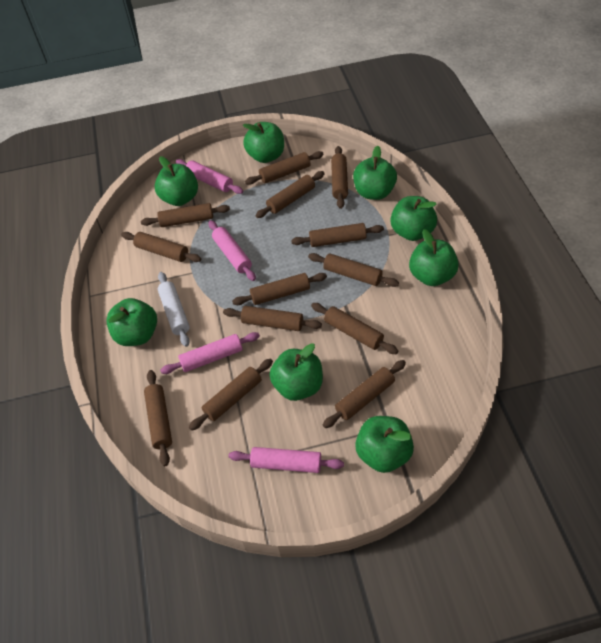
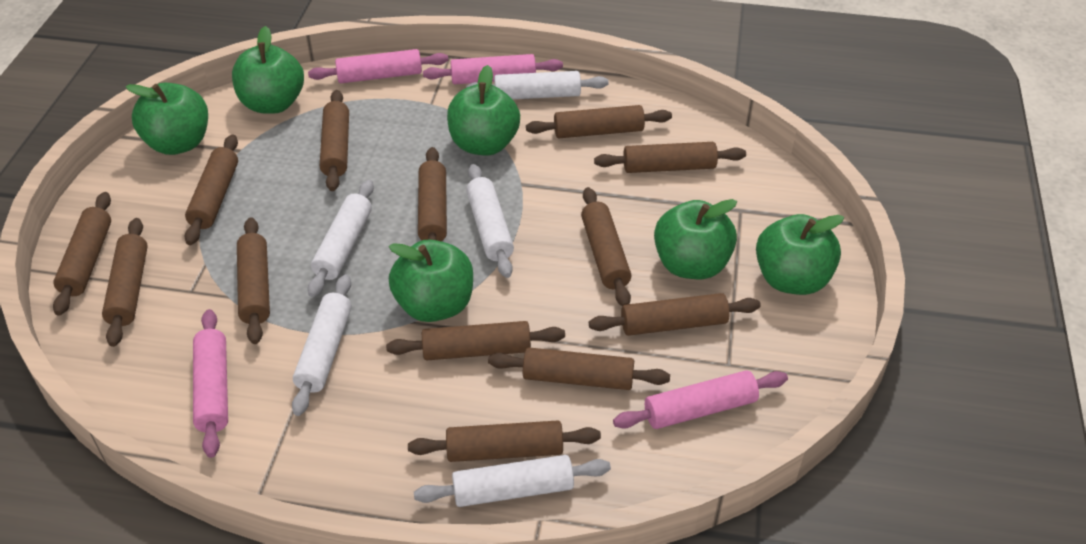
green apple: [106,298,157,346] [155,156,198,206] [243,122,284,163] [269,343,323,401] [353,146,397,200] [355,416,414,473] [390,196,437,241] [409,229,459,286] = 8 -> [125,83,208,155] [232,26,304,114] [389,239,473,322] [447,65,520,156] [654,199,737,279] [756,214,844,295] = 6
white rolling pin: [158,272,190,347] = 1 -> [292,274,352,416] [308,180,374,297] [414,455,611,507] [466,71,608,99] [466,164,514,278] = 5

